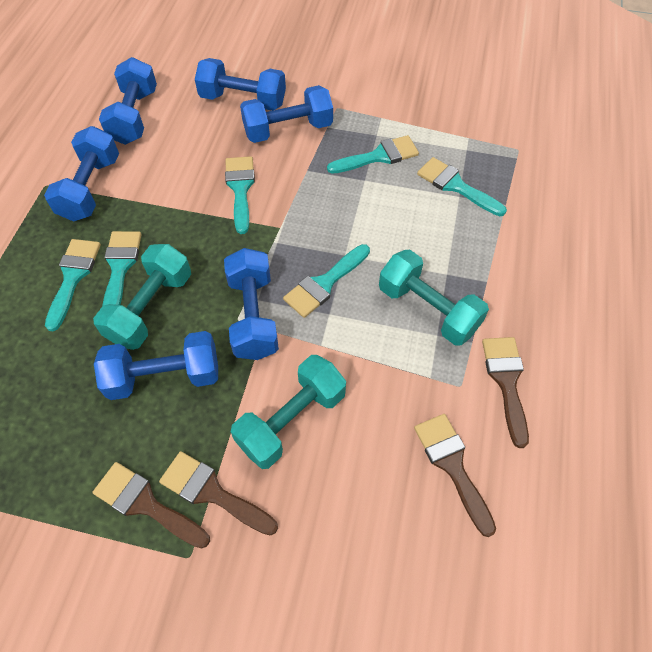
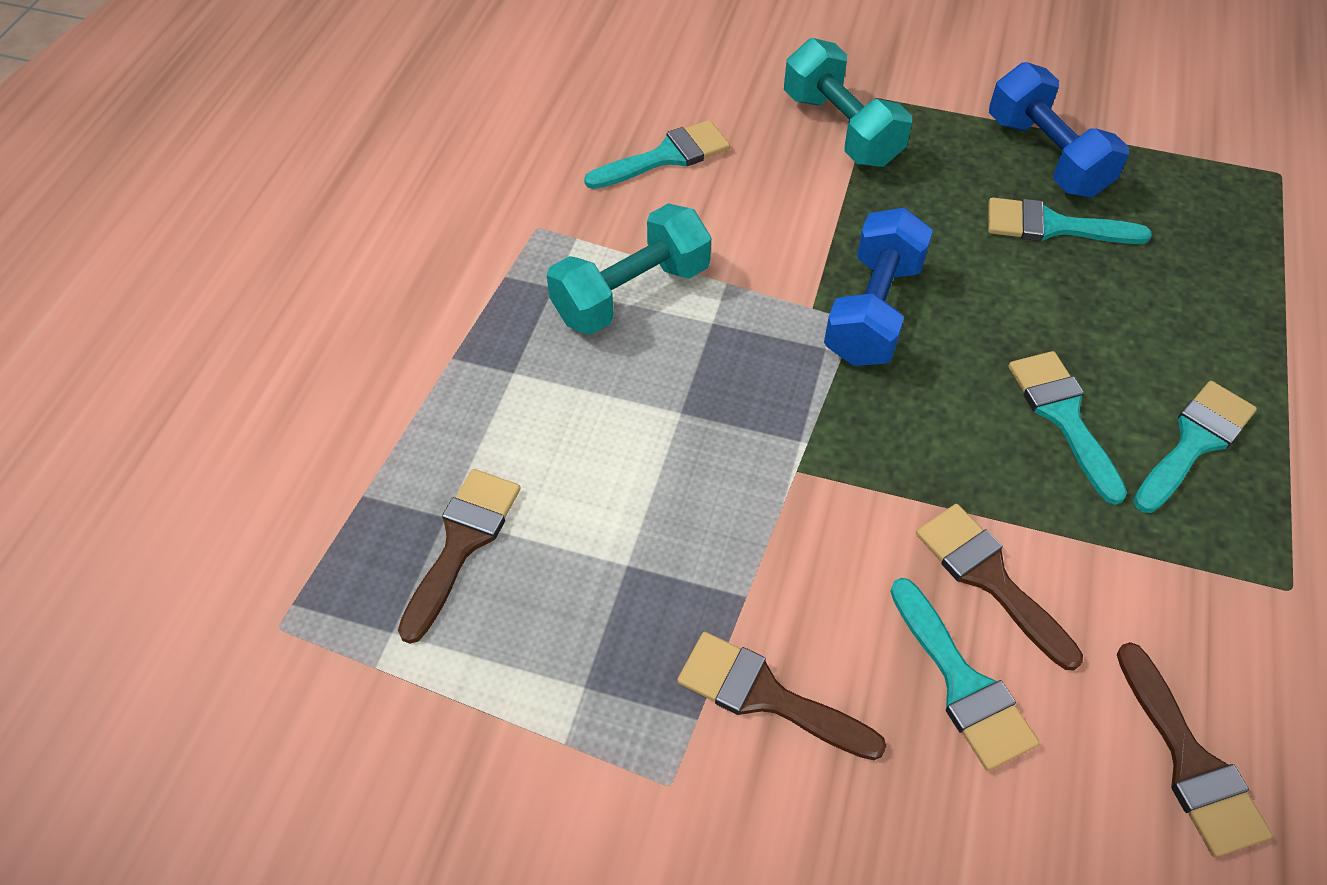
blue dumbbell: [44,126,119,222] [94,331,218,400] [99,57,157,145] [195,58,286,111] [224,248,279,360] [240,85,333,143] = 6 -> [824,207,933,366] [989,62,1129,198] = 2
turquoise brush: [45,239,101,331] [102,231,142,306] [225,156,255,234] [283,244,370,318] [327,135,419,174] [417,157,507,216] = 6 -> [584,120,730,189] [890,578,1040,771] [988,197,1152,244] [1009,351,1127,505] [1134,381,1257,513] = 5
turquoise dumbbell: [93,244,191,350] [231,355,346,469] [379,250,489,346] = 3 -> [547,203,711,335] [784,38,912,167] = 2

